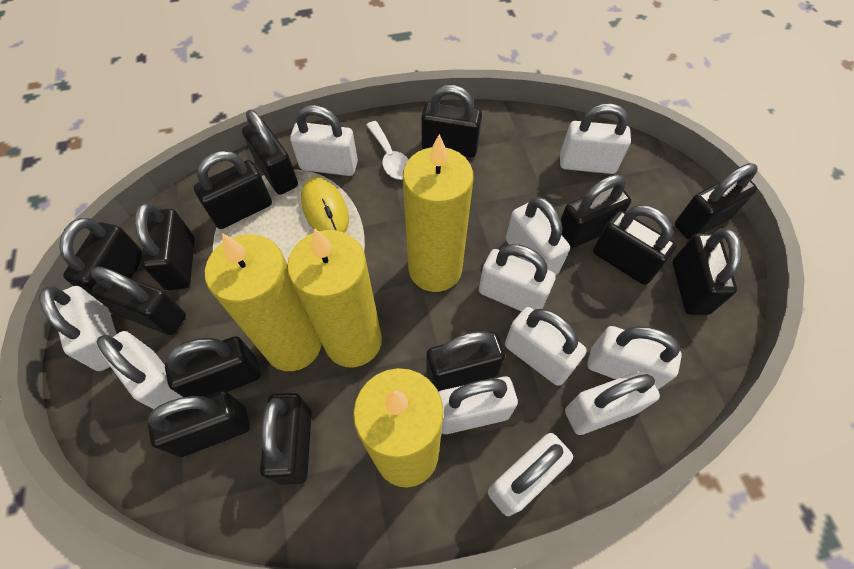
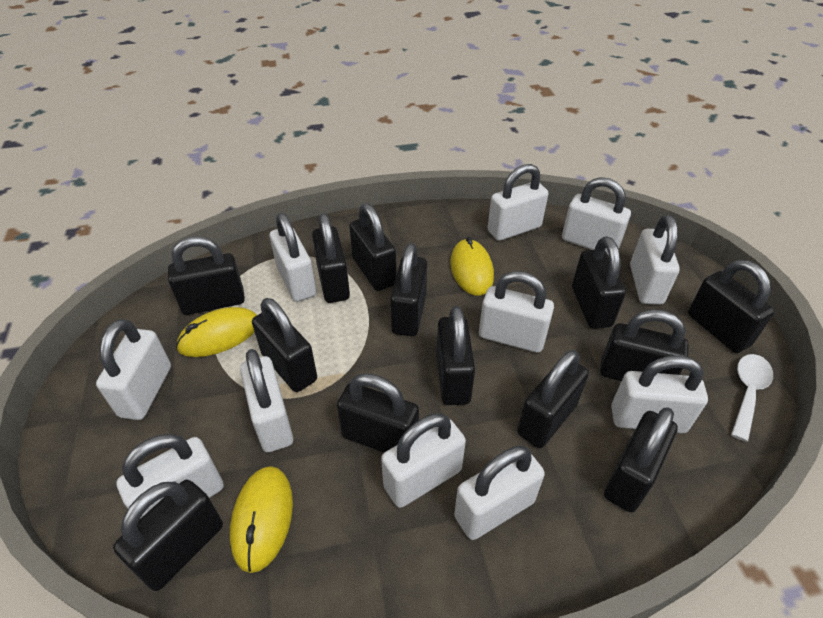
black padlock: [59,218,142,304] [91,267,186,335] [135,203,195,290] [148,390,250,457] [165,336,261,397] [194,151,272,229] [242,110,298,195] [260,393,312,485] [421,85,482,157] [427,331,505,392] [561,175,631,249] [593,205,677,285] [673,228,742,315] [675,163,758,240] = 14 -> [113,480,223,591] [168,236,245,315] [252,298,317,392] [312,213,350,303] [337,373,419,453] [349,203,396,291] [390,243,427,336] [436,306,475,405] [517,350,589,448] [572,236,626,329] [600,309,689,381] [604,407,678,513] [688,260,775,353] = 13
yellow candle: [205,233,322,371] [287,228,382,367] [353,368,444,488] [403,134,473,292] = 4 -> none = 0
yellow mouse: [301,177,349,233] = 1 -> [176,307,257,357] [230,466,293,573] [450,237,494,296] = 3

